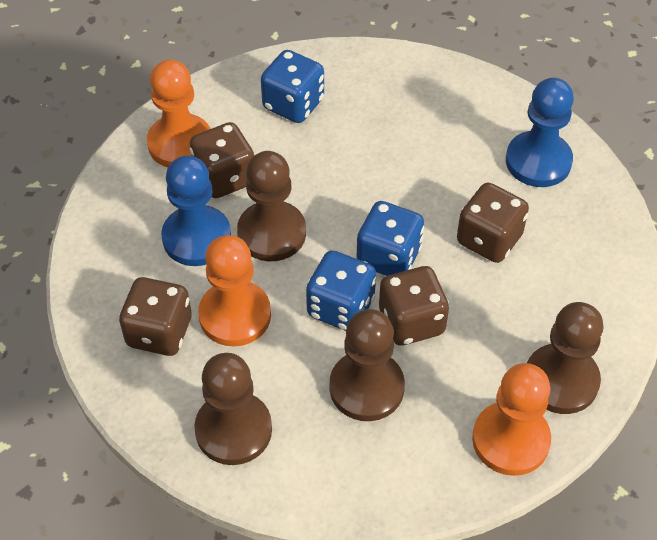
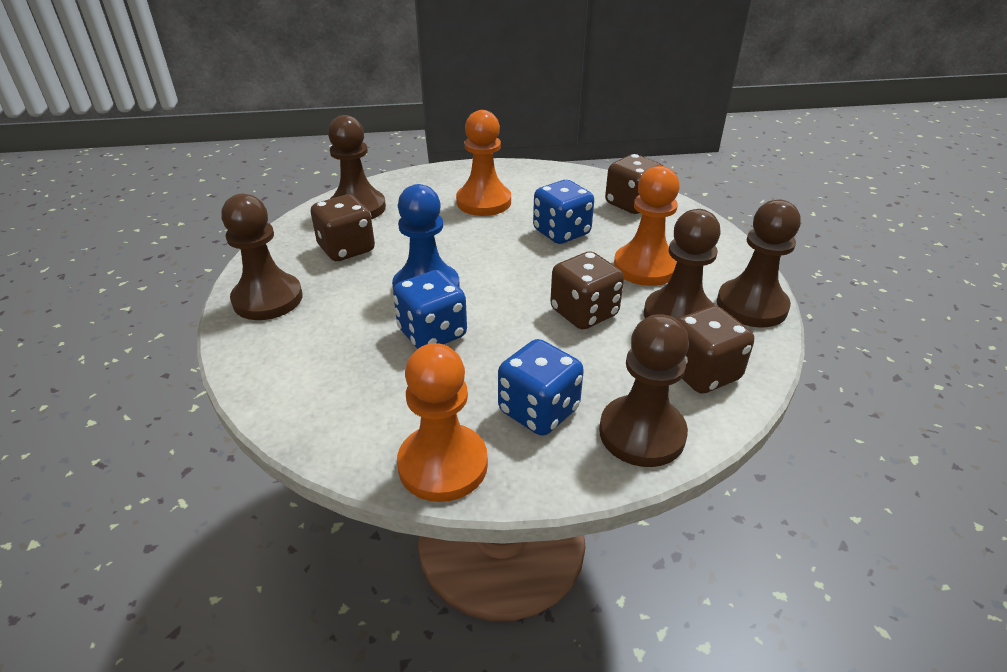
blue pawn: [161,155,231,266] [506,78,574,187] = 2 -> [392,184,460,289] = 1
brown pawn: [194,353,272,465] [237,151,306,261] [330,309,405,421] [527,302,604,414] = 4 -> [221,194,303,320] [328,115,386,219] [599,314,689,467] [644,209,721,319] [717,200,801,327] = 5

